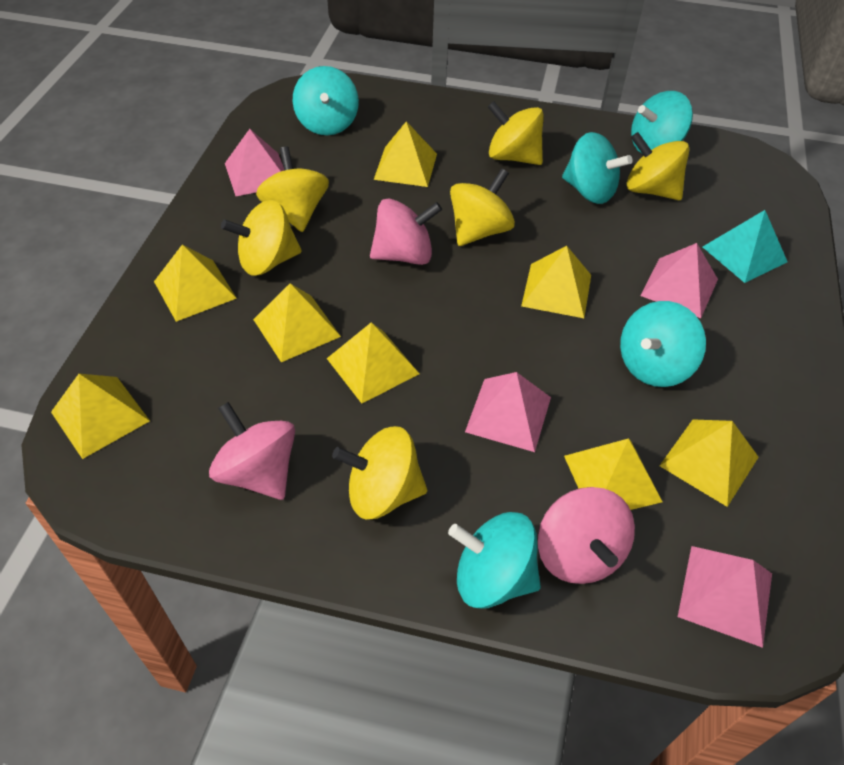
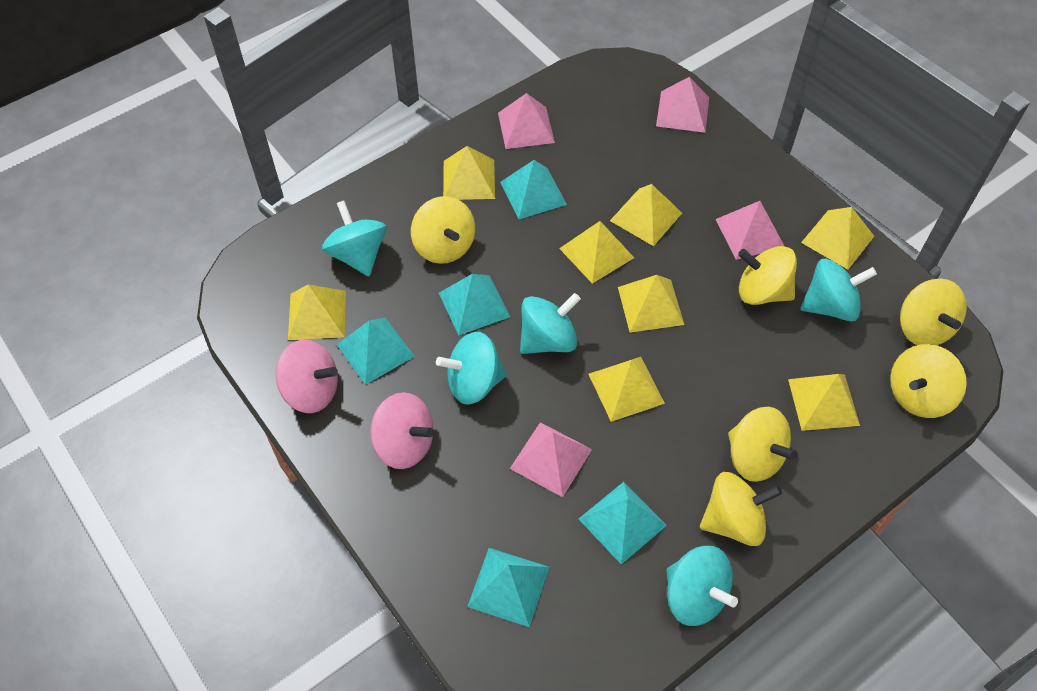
pink spinning top: [209,402,295,500] [370,198,442,265] [538,487,635,584] = 3 -> [276,340,338,413] [370,392,434,469] = 2
turquoise pyramid: [703,210,787,283] = 1 -> [337,318,415,385] [439,274,510,335] [467,548,549,627] [500,160,567,219] [579,482,667,564] = 5

